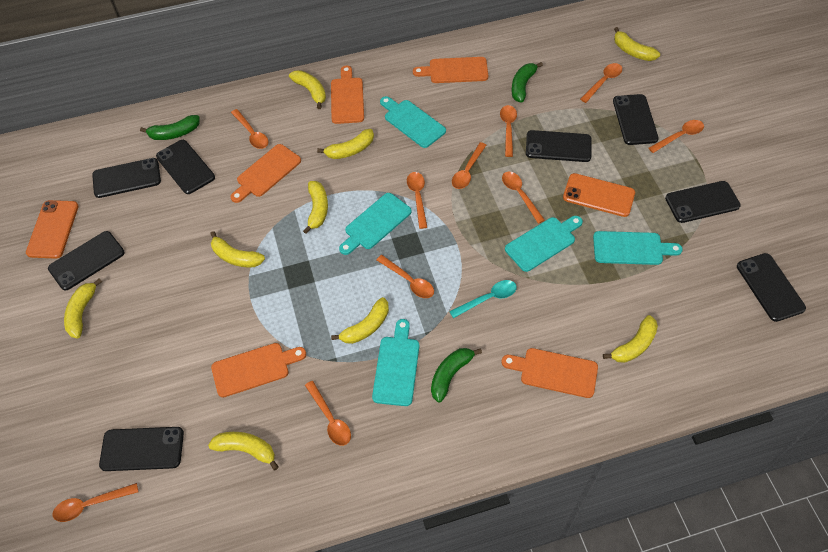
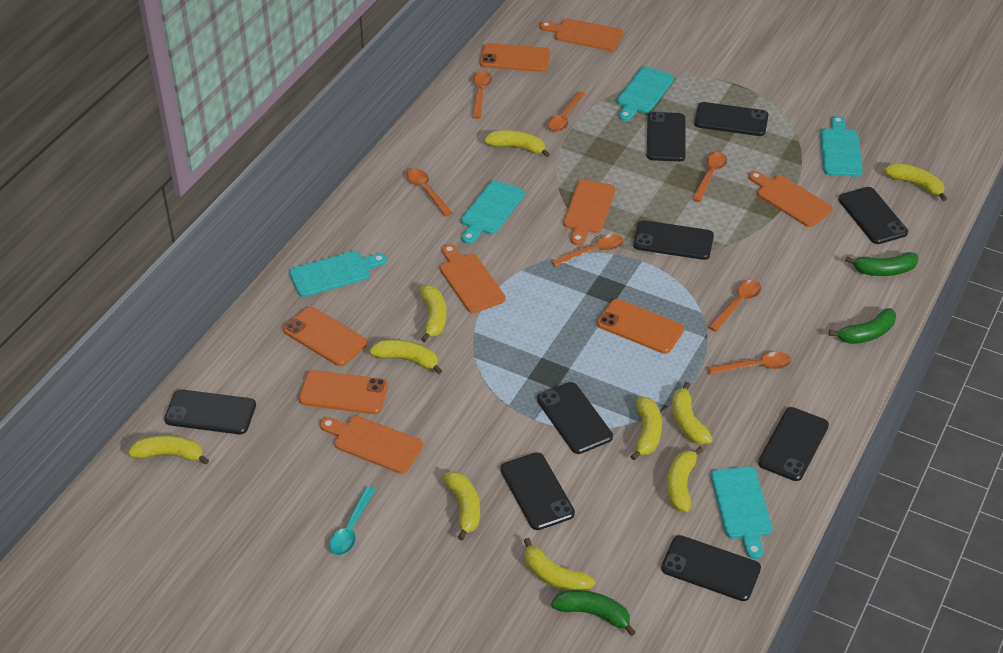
black phone: [48,231,125,291] [92,158,161,198] [99,427,184,471] [156,140,215,194] [526,130,591,162] [613,94,659,145] [665,181,741,223] [737,253,806,322] = 8 -> [164,389,256,434] [500,452,575,530] [537,382,613,454] [633,220,714,260] [647,112,686,162] [661,535,761,601] [694,102,769,136] [758,407,829,481] [838,187,908,244] = 9
orange phone: [26,200,79,259] [563,173,635,217] = 2 -> [283,307,367,366] [299,370,388,414] [480,43,551,72] [597,299,684,354] = 4
orange spoon: [52,483,139,522] [231,109,269,149] [305,381,351,446] [376,255,434,298] [407,172,427,229] [452,142,486,189] [500,105,517,157] [502,171,545,224] [580,63,622,103] [649,120,704,153] = 10 -> [407,168,452,217] [472,71,492,119] [548,91,585,132] [551,234,624,267] [692,152,727,202] [708,352,791,375] [709,280,761,332] = 7
yellow banana: [64,279,102,338] [208,432,279,470] [210,231,265,267] [289,70,326,109] [303,181,328,234] [317,129,374,159] [331,297,389,344] [603,315,658,363] [614,27,660,61] = 9 -> [128,435,209,465] [370,340,442,374] [420,285,447,342] [443,471,480,541] [484,130,550,157] [524,538,595,591] [630,397,662,460] [667,447,703,512] [672,382,713,445] [884,163,947,201] = 10

